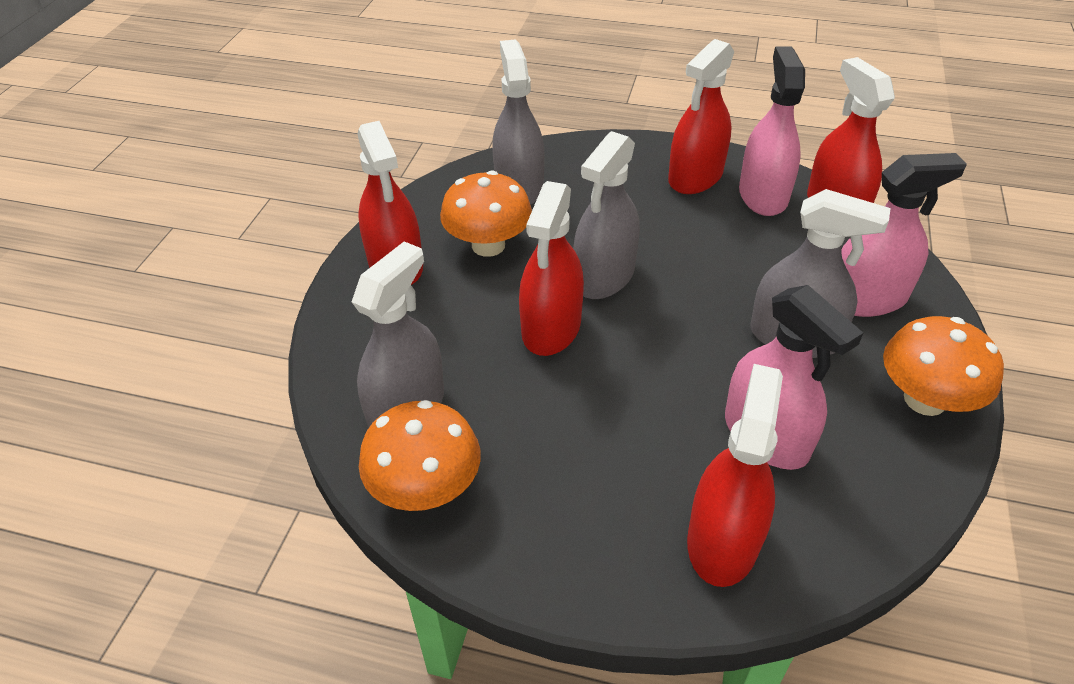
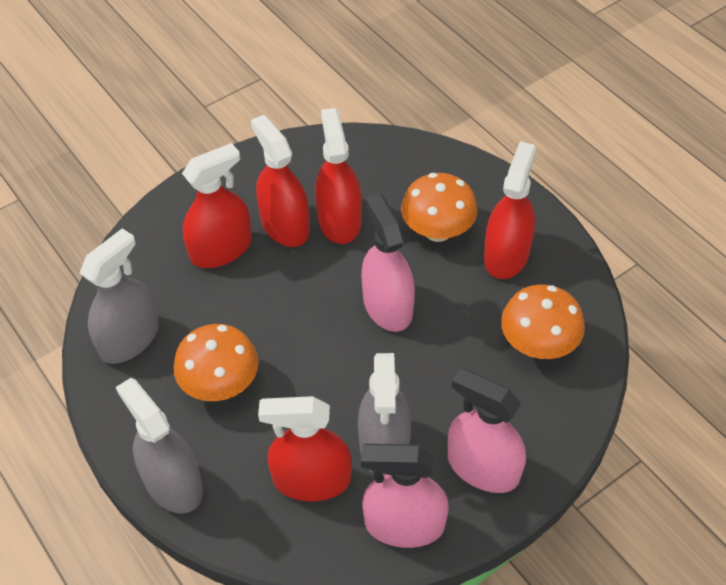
grey spray bottle: [352,242,444,428] [492,39,545,205] [573,131,640,299] [751,189,891,358] = 4 -> [80,228,159,364] [116,378,203,514] [358,353,411,475] = 3

